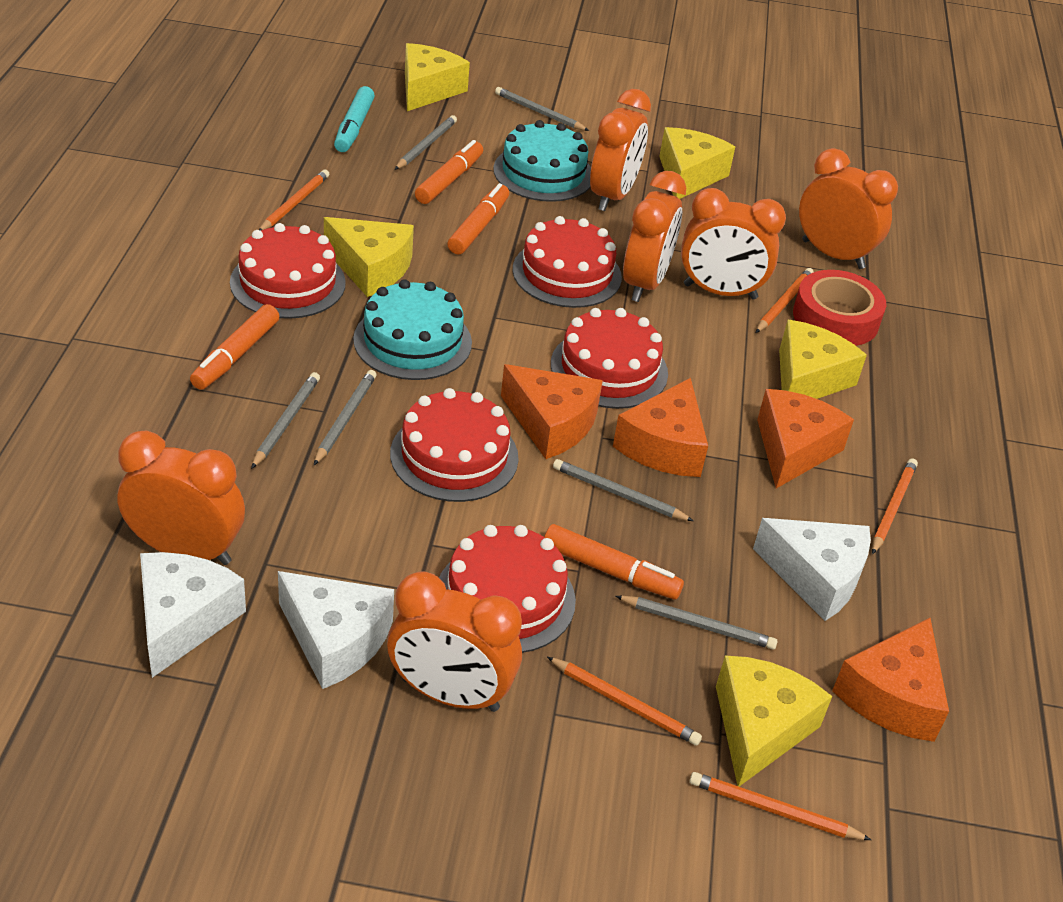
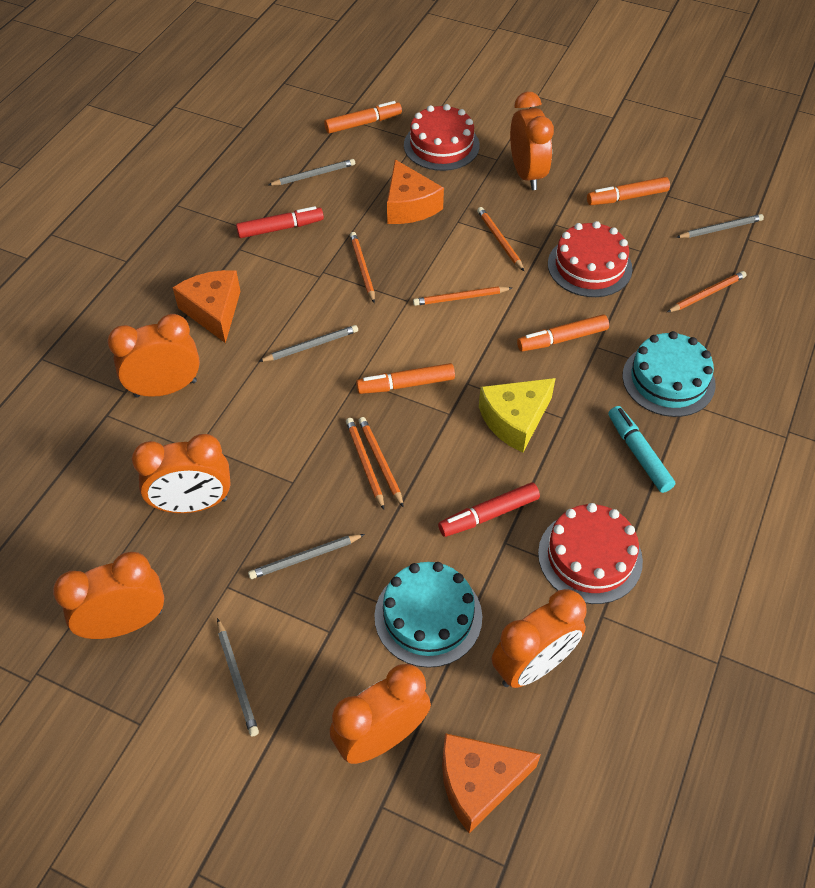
grey pencil: [251,372,320,469] [314,370,377,465] [395,115,457,170] [495,87,589,131] [553,459,693,521] [616,596,778,650] = 6 -> [217,618,259,737] [248,534,365,579] [259,325,358,362] [268,159,355,186] [676,214,764,238] = 5
orange cheese: [501,364,603,459] [613,378,708,477] [757,389,854,489] [832,618,949,742] = 4 -> [173,270,241,343] [387,160,444,224] [442,733,541,833] = 3
orange pencil: [259,170,329,231] [547,657,702,746] [689,772,871,840] [756,268,814,333] [872,458,918,555] = 5 -> [346,418,384,510] [350,232,375,303] [358,417,403,507] [413,286,512,306] [477,207,524,271] [667,271,747,312] = 6
red cake: [230,223,346,319] [390,388,519,502] [439,525,576,653] [513,216,622,308] [551,308,668,409] = 5 -> [404,104,480,171] [538,503,643,604] [548,221,632,297] = 3
red marker: none = 0 -> [236,206,324,238] [438,483,540,537] = 2
red tape: [793,270,886,346] = 1 -> none = 0
white cheese: [140,552,246,678] [278,571,394,689] [753,518,871,621] = 3 -> none = 0
yellow cheese: [324,217,414,297] [405,43,470,111] [659,127,735,199] [716,655,832,787] [779,320,867,399] = 5 -> [479,378,556,452] = 1

